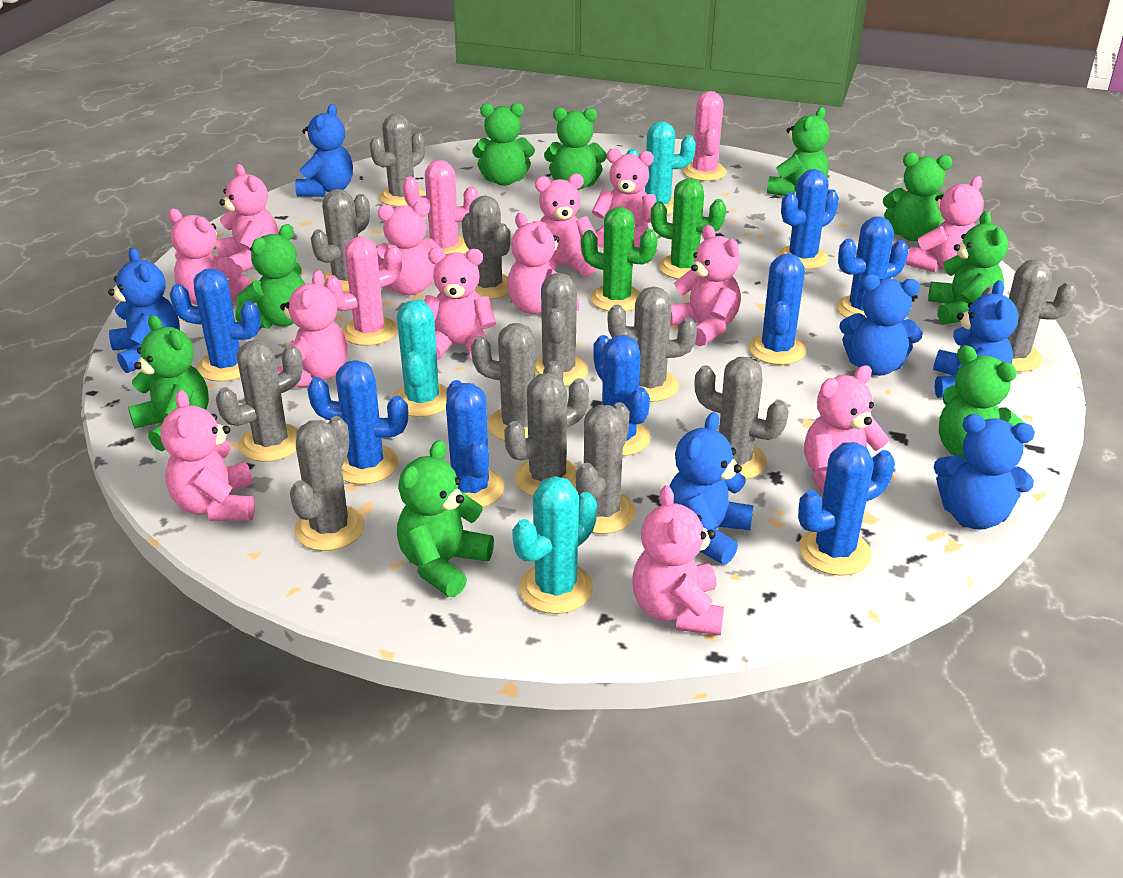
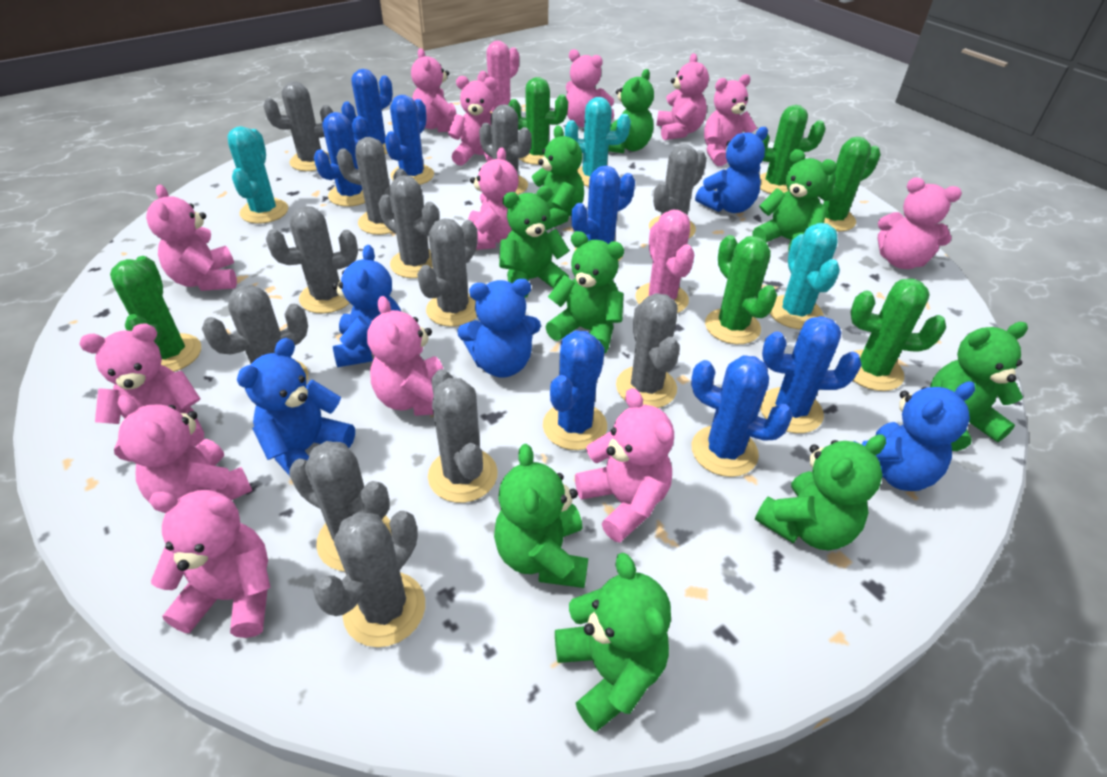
blue cactus: [169,268,261,382] [307,360,408,485] [446,380,505,507] [593,335,651,456] [749,254,806,365] [778,169,839,270] [798,442,895,576] [836,216,908,318] = 8 -> [314,112,368,207] [341,69,393,154] [385,95,434,185] [543,330,607,450] [571,166,635,261] [691,355,793,477] [760,316,862,433] = 7
blue teddy bear: [108,248,180,373] [295,104,353,197] [669,412,753,565] [839,274,922,376] [933,280,1019,398] [934,414,1035,530] = 6 -> [237,338,355,476] [332,245,401,367] [457,279,541,377] [695,127,768,213] [853,381,975,491] = 5
green cactus: [581,207,658,312] [651,178,726,279] = 2 -> [110,256,201,372] [508,77,568,165] [705,235,777,344] [760,105,826,194] [818,137,881,231] [850,279,946,391] = 6
pink cactus: [324,237,402,346] [403,160,479,254] [683,91,727,181] = 3 -> [477,40,519,114] [636,210,694,313] = 2

